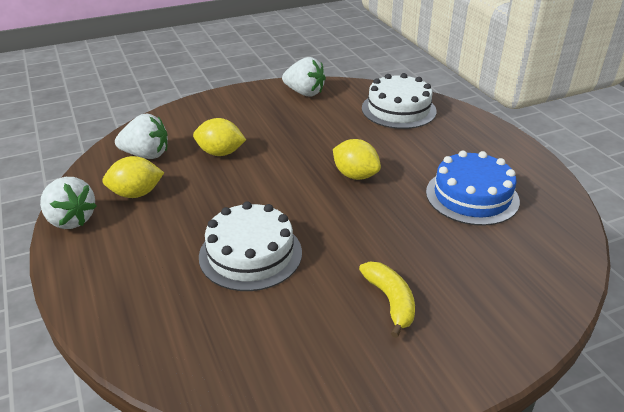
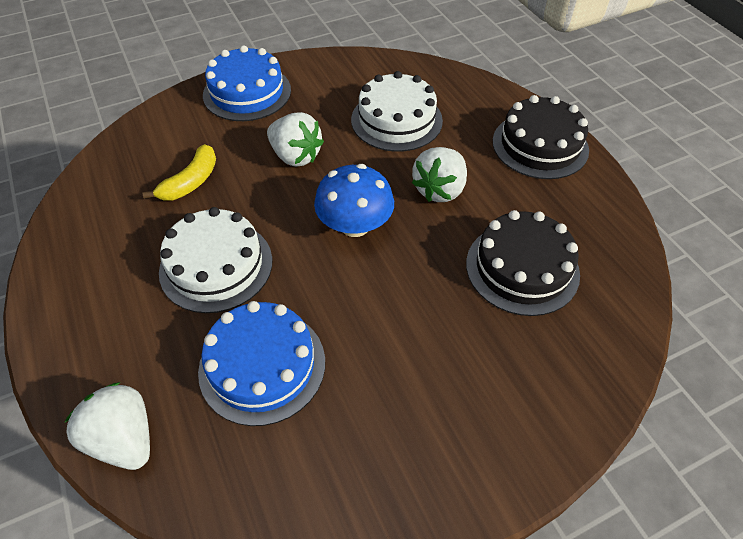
black cake: none = 0 -> [466,210,580,316] [493,95,589,179] = 2
blue cake: [426,150,520,226] = 1 -> [198,301,325,426] [203,45,291,121] = 2
blue mushroom: none = 0 -> [314,164,394,237] = 1
yellow lemon: [102,156,164,198] [193,118,246,156] [333,139,381,180] = 3 -> none = 0

